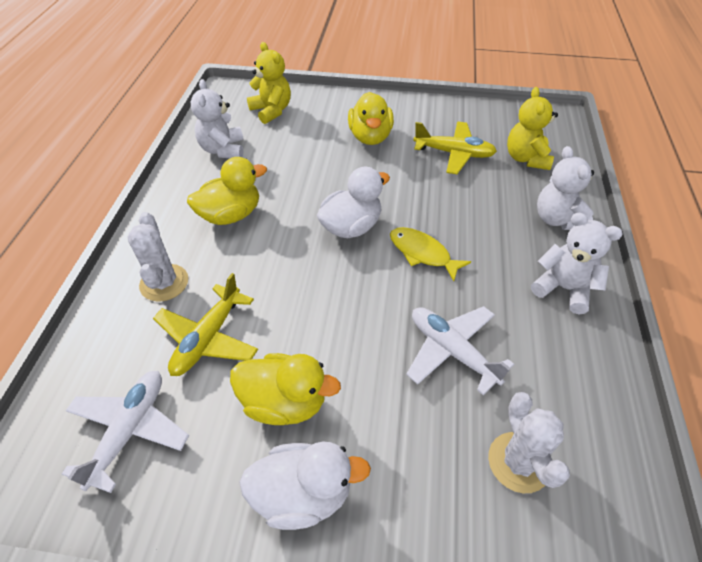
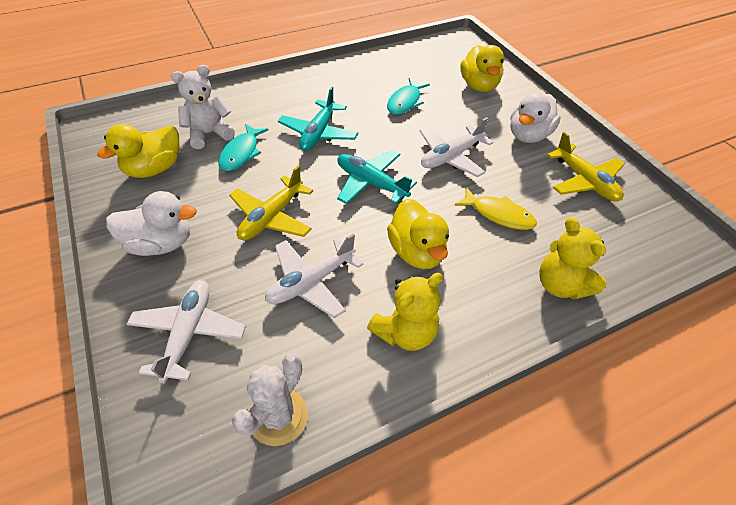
turquoise fish: none = 0 -> [218,124,269,171] [387,78,430,115] = 2
turquoise plane: none = 0 -> [278,86,358,151] [337,150,417,204] = 2
white cactus: [127,212,188,302] [488,392,570,493] = 2 -> [232,353,308,446] = 1
white plane: [62,371,189,493] [406,306,514,395] = 2 -> [127,280,246,384] [265,234,363,318] [420,117,493,177] = 3
white teddy bear: [191,79,244,158] [531,213,623,314] [537,146,594,230] = 3 -> [171,65,235,149] = 1

